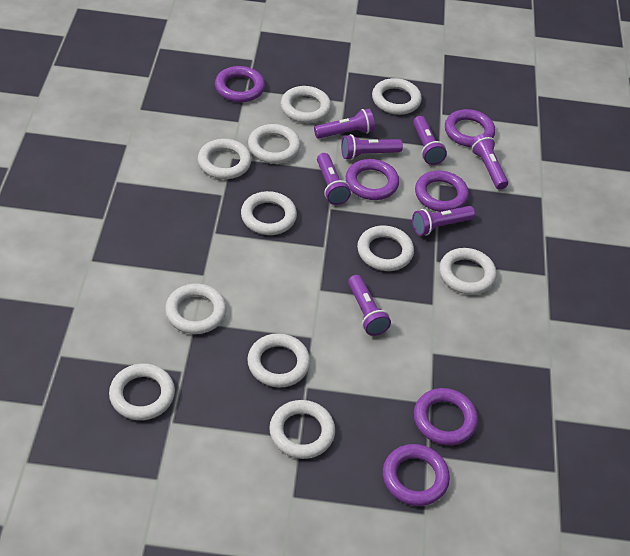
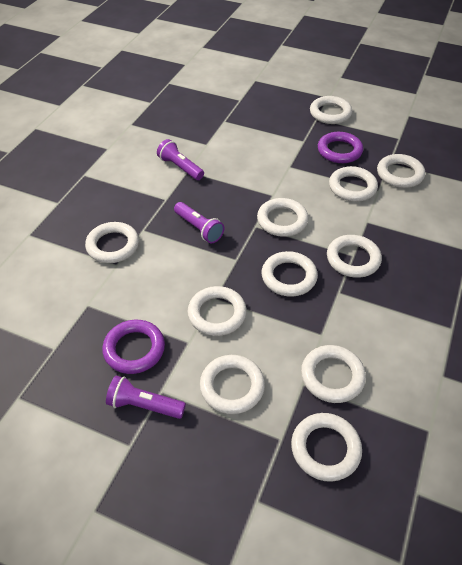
purple flashlight: [314,109,375,139] [317,153,351,205] [341,134,403,160] [348,275,391,336] [412,206,475,236] [413,116,447,165] [470,133,508,190] = 7 -> [106,376,186,419] [157,139,204,180] [174,202,224,243] = 3
purple ring: [215,66,265,102] [346,159,399,200] [383,444,450,506] [414,388,478,445] [415,171,469,212] [445,109,495,147] = 6 -> [102,320,165,374] [318,132,363,163] = 2

